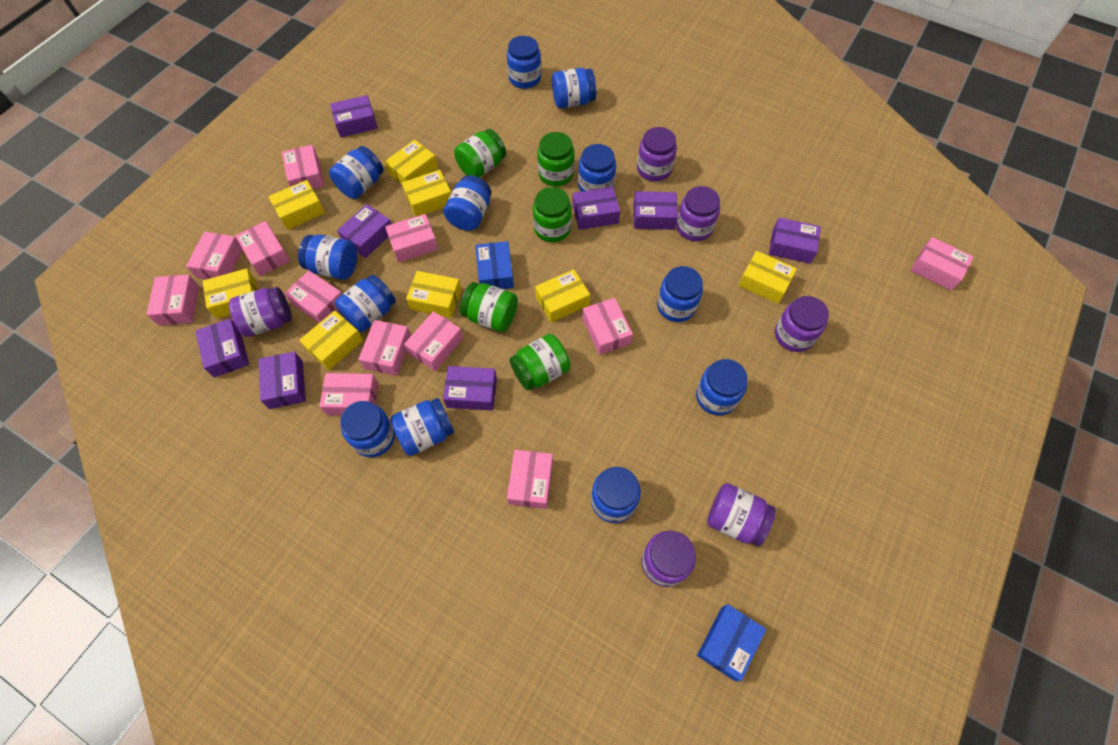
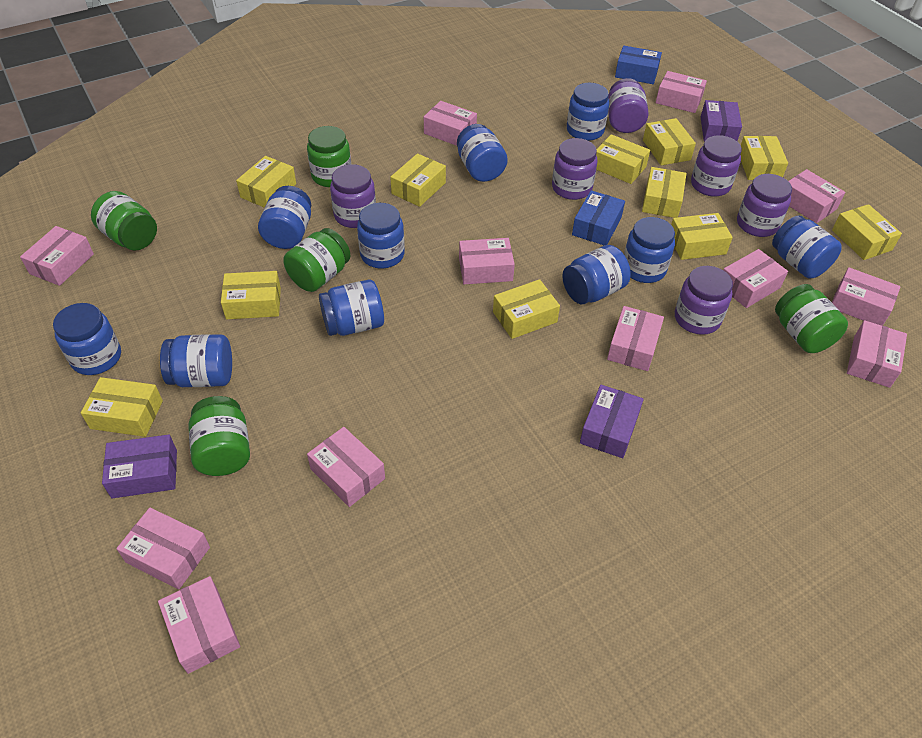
blue jar: [298,235,357,280] [329,146,383,199] [335,275,396,332] [340,401,395,457] [390,398,454,456] [444,175,491,231] [507,36,541,89] [552,68,596,108] [578,144,616,192] [591,467,641,523] [657,266,703,322] [696,359,748,416] = 12 -> [53,303,121,375] [160,334,232,387] [258,186,311,249] [319,280,384,336] [357,203,405,269] [457,124,508,182] [562,245,631,304] [567,83,609,141] [624,217,675,283] [772,215,842,279] = 10
purple box: [195,318,249,377] [258,351,306,409] [330,95,378,137] [337,204,391,258] [443,366,497,411] [573,187,620,230] [633,191,678,230] [769,218,821,264] = 8 -> [102,435,177,498] [580,385,644,458] [701,100,742,141] = 3
yellow box: [202,268,257,319] [268,180,325,230] [299,310,363,370] [385,140,438,185] [402,170,451,217] [406,271,462,318] [535,269,590,323] [738,251,797,304] = 8 -> [81,377,163,437] [221,271,281,319] [236,156,296,208] [390,153,446,207] [493,279,560,339] [596,134,650,184] [642,167,686,218] [643,118,696,165] [671,213,733,260] [740,136,788,180] [832,204,902,260] = 11

